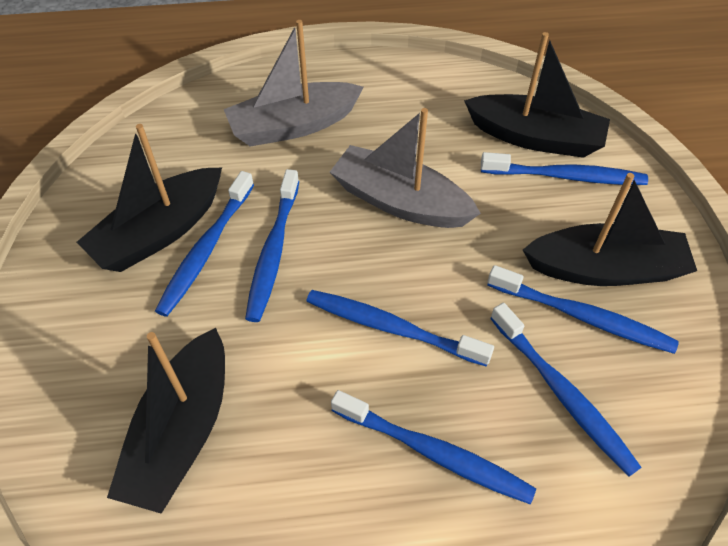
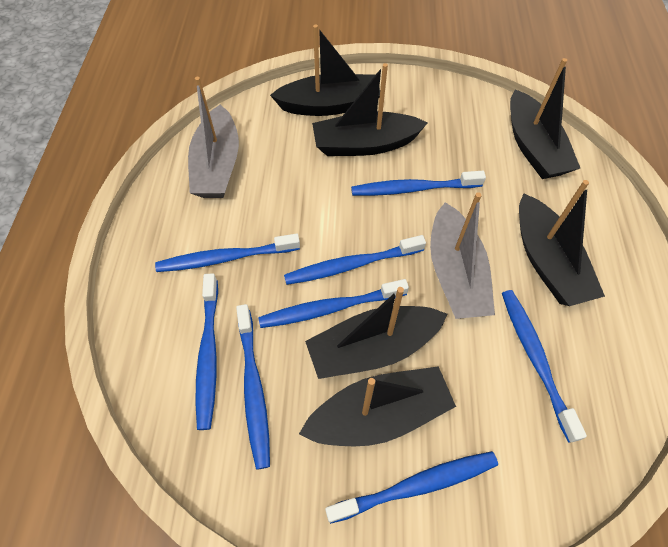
black boat: [77,124,222,272] [107,328,225,514] [464,32,610,158] [523,173,697,286] = 4 -> [270,25,380,116] [299,366,456,446] [305,287,447,379] [312,63,427,156] [510,58,580,179] [519,180,605,306] = 6
blue toothbrush: [155,171,254,317] [245,169,299,322] [306,290,494,367] [331,390,536,505] [481,152,648,185] [487,265,679,354] [490,303,642,477] = 7 -> [155,234,300,272] [195,273,218,430] [236,304,270,470] [258,279,409,328] [284,235,426,285] [325,451,498,524] [351,171,486,196] [502,290,587,443] = 8

